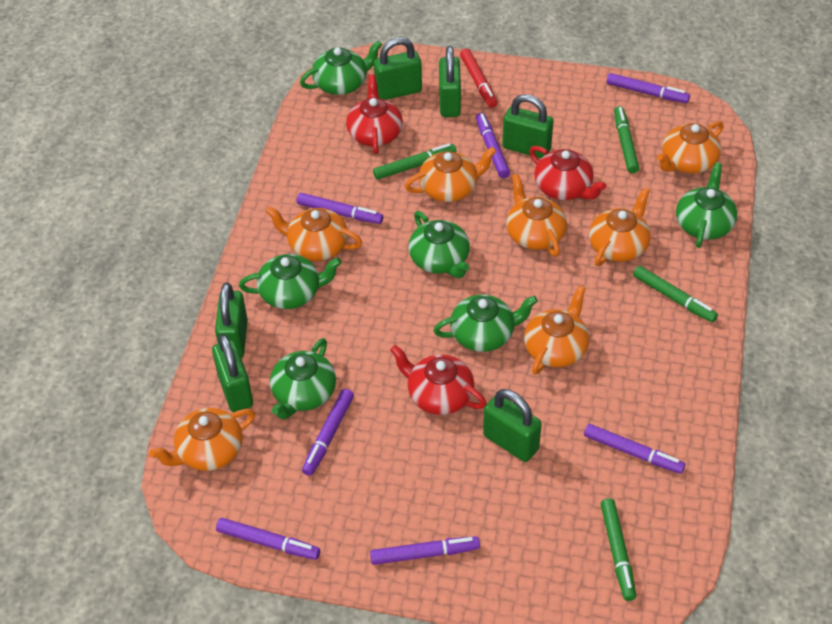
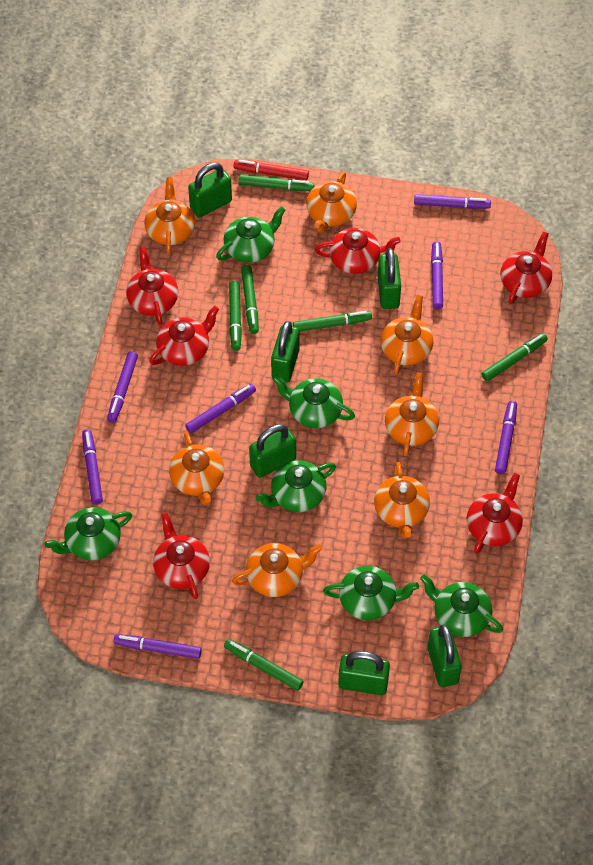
green marker: [373,143,457,180] [601,498,636,601] [614,106,639,173] [633,266,718,323] = 4 -> [224,639,304,691] [229,281,242,351] [238,174,314,191] [241,265,259,334] [293,311,372,332] [482,333,548,381] = 6
red teapot: [346,74,403,154] [390,345,487,415] [529,146,606,200] = 3 -> [126,246,178,325] [149,306,219,366] [153,512,210,599] [315,228,401,274] [467,473,523,554] [500,232,552,304] = 6

